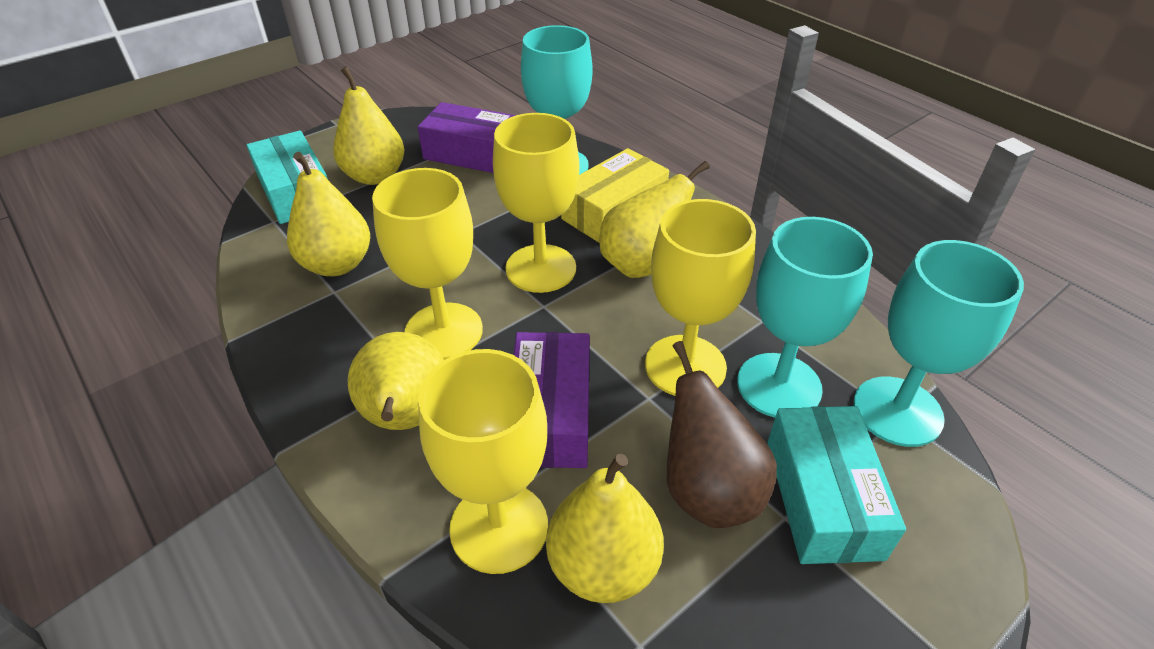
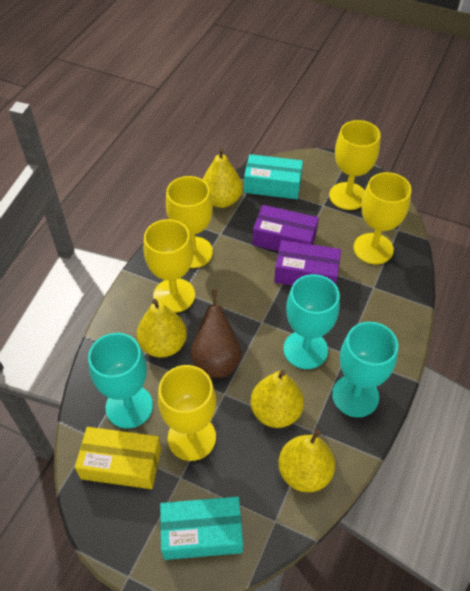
yellow goblet: [372,168,483,360] [418,349,548,574] [493,113,579,293] [645,199,756,396] = 4 -> [143,219,195,313] [158,365,216,461] [166,176,213,268] [329,120,381,210] [353,172,412,264] = 5
yellow pear: [287,152,370,276] [333,66,404,185] [347,332,444,430] [546,453,664,603] [599,161,710,278] = 5 -> [137,299,187,358] [203,148,243,208] [251,370,304,428] [278,429,335,492] = 4

